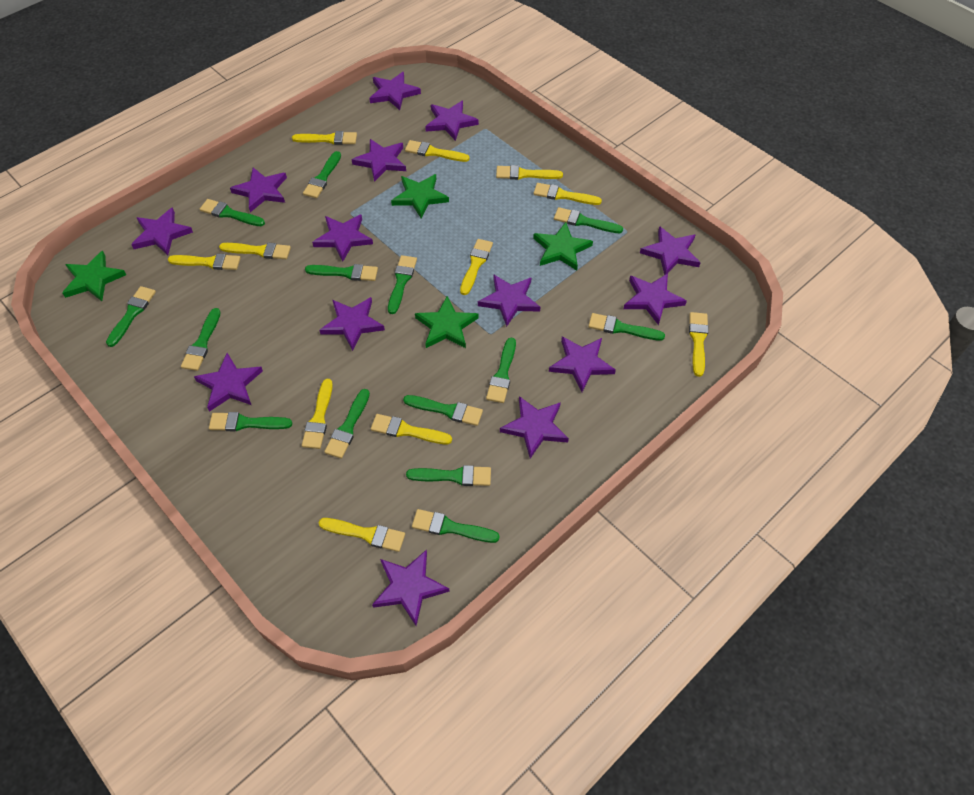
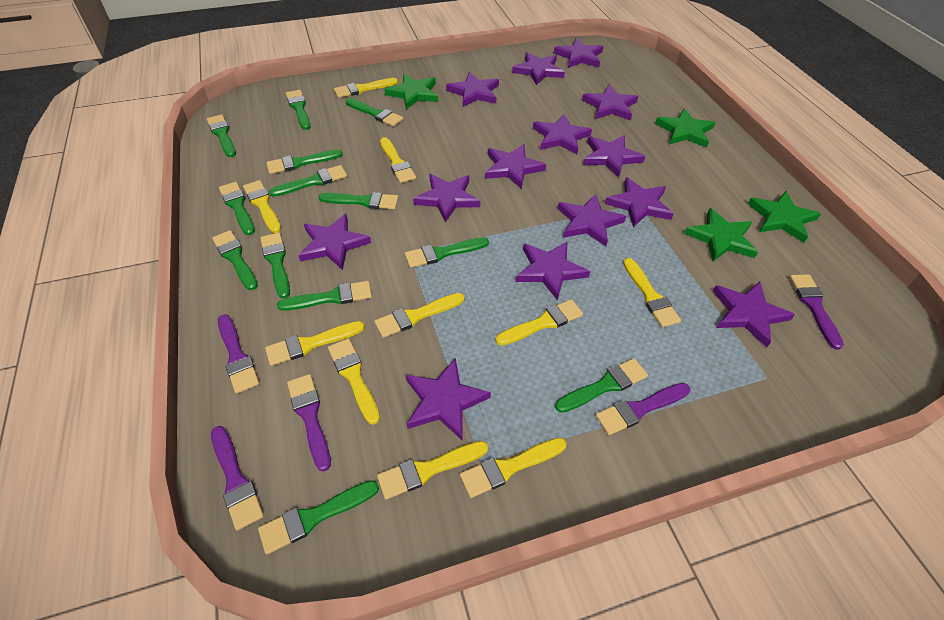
green brush: [106,286,156,347] [181,308,221,371] [200,199,265,226] [209,412,292,431] [303,151,341,198] [305,264,378,281] [324,389,370,459] [388,255,417,314] [403,395,483,426] [406,465,491,486] [412,509,500,543] [486,338,516,403] [554,207,623,233] [588,313,665,341] = 14 -> [207,114,236,157] [212,230,258,290] [219,182,255,235] [258,480,379,554] [260,232,290,299] [266,150,343,174] [269,165,347,197] [277,281,372,311] [286,90,311,130] [319,192,398,209] [346,98,403,127] [405,237,489,268] [555,358,648,413] = 13
purple brush: none = 0 -> [211,426,264,531] [218,314,259,394] [287,374,331,471] [596,383,690,435] [789,274,844,350] = 5
yellow brush: [168,253,241,270] [219,243,291,259] [292,131,357,145] [302,379,333,449] [319,518,405,552] [371,414,452,444] [405,140,470,162] [460,239,493,295] [496,165,563,180] [533,183,602,205] [689,312,709,377] = 11 -> [243,180,281,233] [265,321,365,366] [328,338,380,425] [334,78,398,98] [374,293,464,338] [377,441,488,499] [380,137,416,183] [460,438,567,498] [496,299,583,346] [623,258,681,327] = 10

